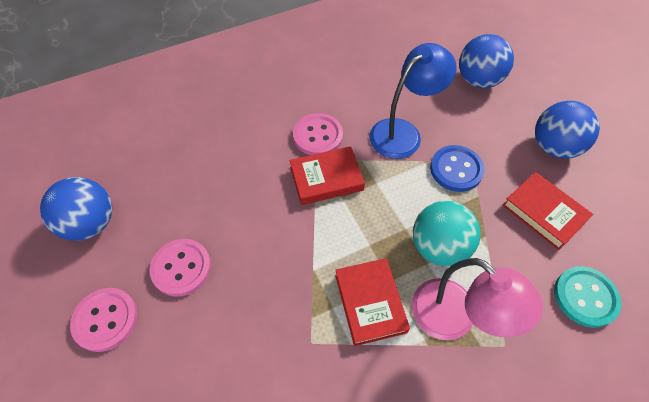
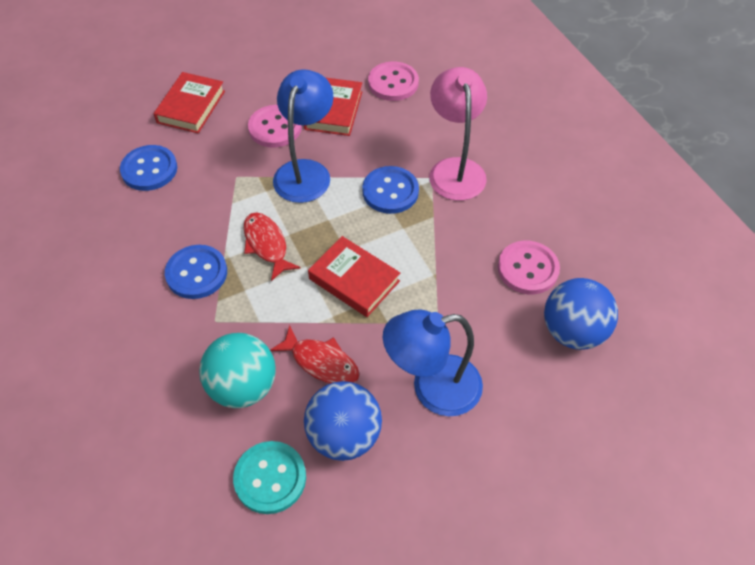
blue ball: [40,177,112,241] [459,34,514,88] [535,101,600,159] = 3 -> [304,381,382,461] [544,278,618,350] = 2
blue button: [430,145,484,192] = 1 -> [120,145,177,191] [165,245,227,299] [362,166,419,214] = 3
blue lamp: [369,43,457,159] = 1 -> [273,69,334,203] [383,309,483,416] = 2
red fish: none = 0 -> [243,213,301,281] [270,325,359,384] = 2

